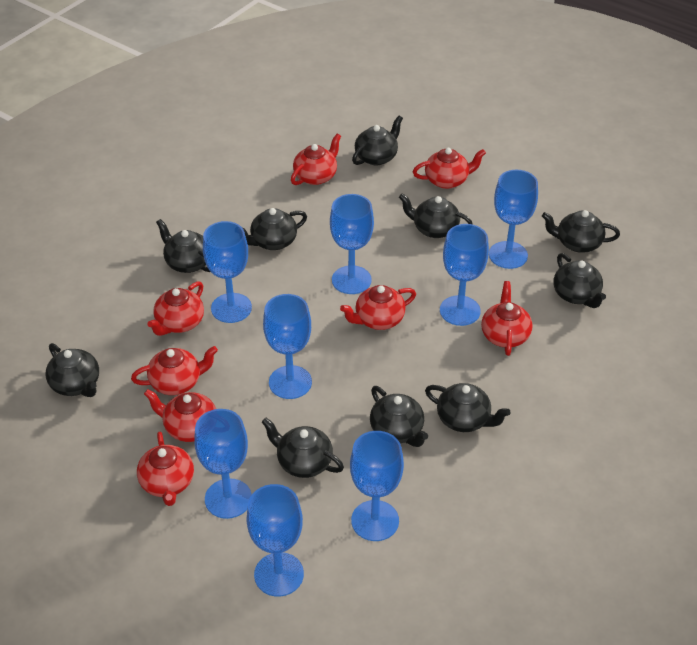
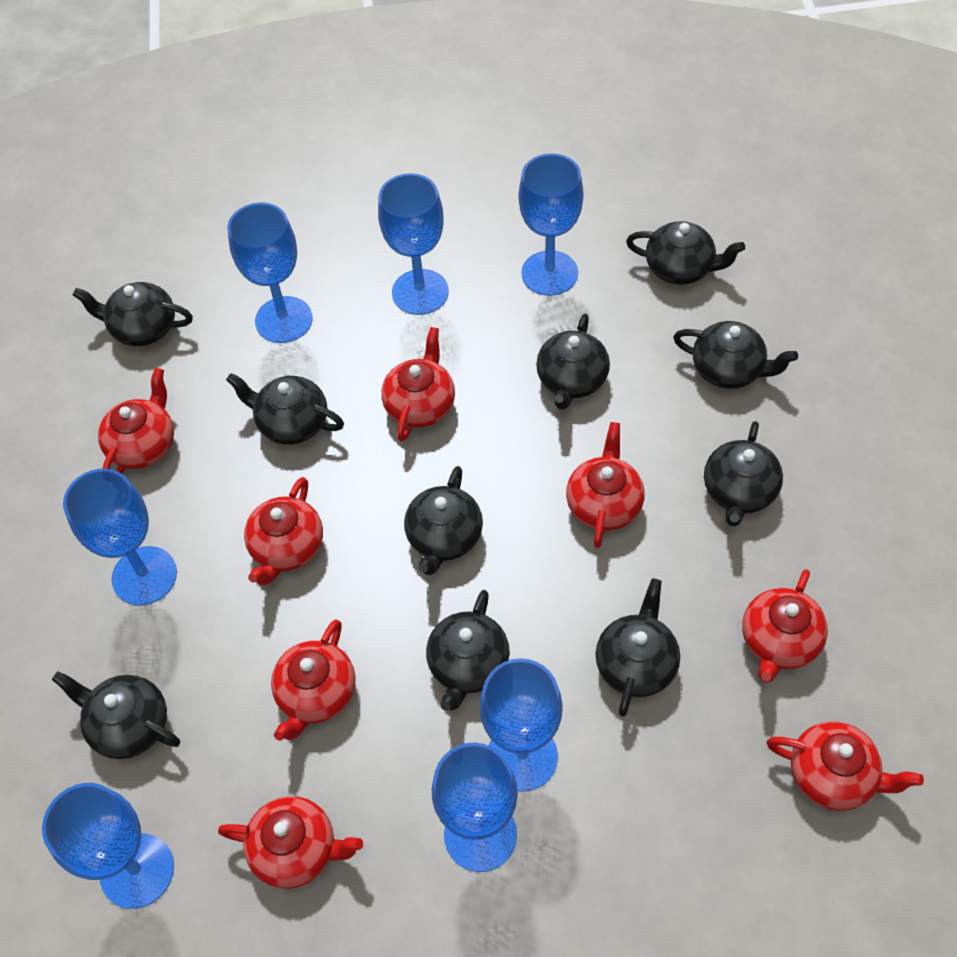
blue goblet: [194,409,252,519] [203,221,252,323] [246,484,304,596] [263,294,312,399] [330,194,374,294] [350,431,404,541] [440,224,489,326] [489,170,538,269] = 8 -> [42,783,174,909] [63,469,177,605] [227,202,313,343] [378,173,449,315] [432,743,518,872] [479,658,563,792] [519,153,583,296] = 7

